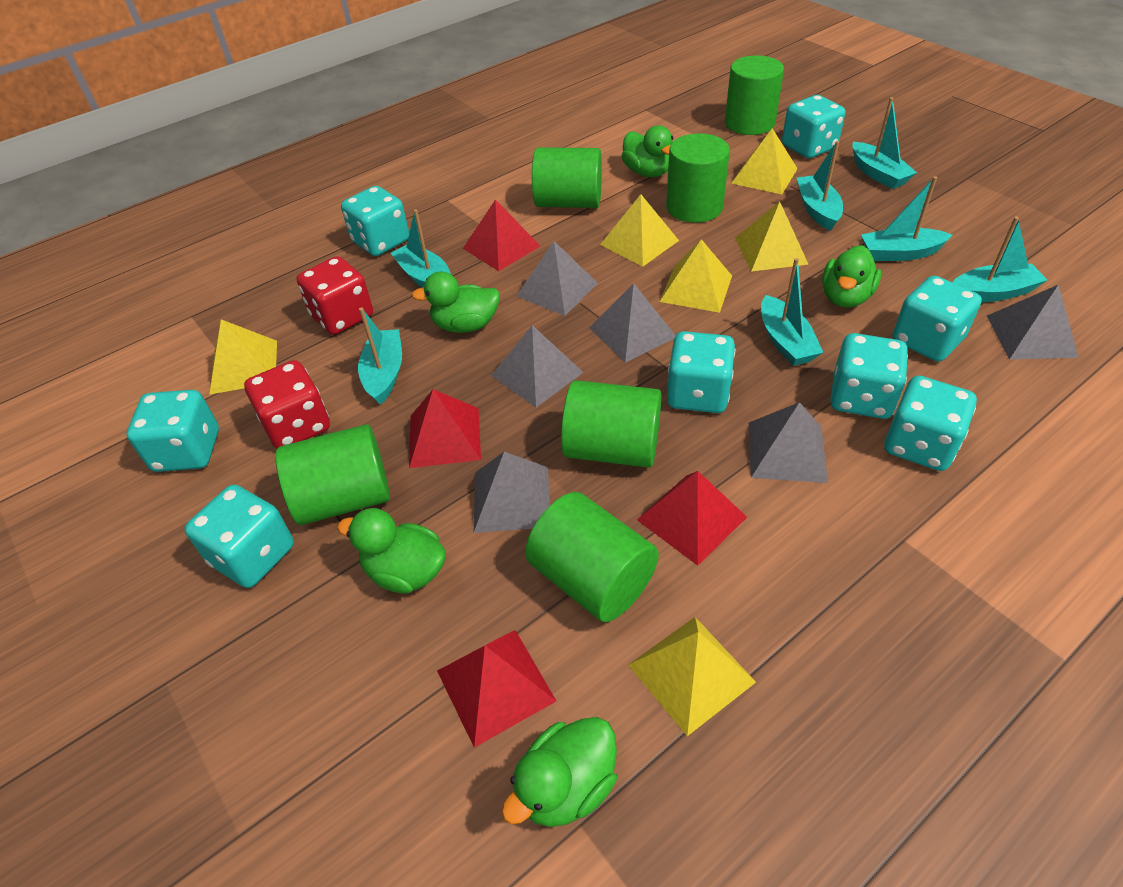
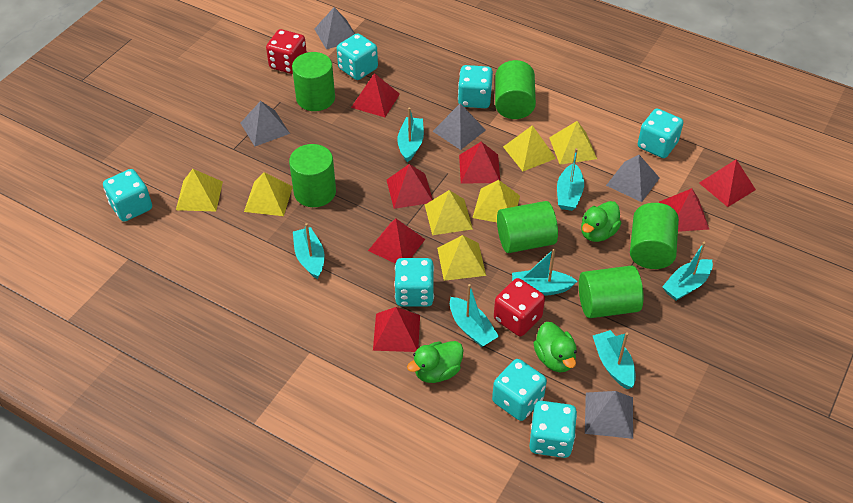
green duck: [337,508,446,594] [411,271,500,333] [501,717,617,827] [622,126,673,177] [822,245,881,308] = 5 -> [407,341,463,383] [534,322,577,372] [581,201,622,242] = 3
grey pyramid: [474,452,550,533] [491,325,584,407] [516,241,598,316] [589,283,676,363] [749,402,828,483] [987,285,1079,360] = 6 -> [241,101,290,146] [314,7,355,49] [433,104,486,150] [585,391,633,439] [606,155,660,202] = 5
red pyramid: [409,389,481,468] [437,630,556,747] [463,199,540,271] [637,471,747,566] = 4 -> [351,73,400,117] [368,219,425,264] [373,307,420,352] [387,164,433,209] [459,142,500,184] [659,188,709,232] [699,159,756,207] = 7
turquoise dice: [127,390,219,472] [184,484,294,588] [341,186,409,256] [667,331,735,413] [782,95,845,158] [830,333,908,419] [884,376,977,471] [893,276,982,362] = 8 -> [103,169,152,222] [337,33,378,80] [394,258,434,307] [458,65,493,108] [492,359,547,421] [529,401,577,458] [638,109,683,158] = 7
yellow pyramid: [209,319,277,395] [600,194,679,267] [628,617,756,736] [660,239,732,313] [731,128,798,194] [735,201,808,272] = 6 -> [176,169,223,211] [244,172,293,216] [425,190,473,235] [437,235,486,281] [472,180,520,222] [503,125,556,171] [549,121,597,165] = 7

